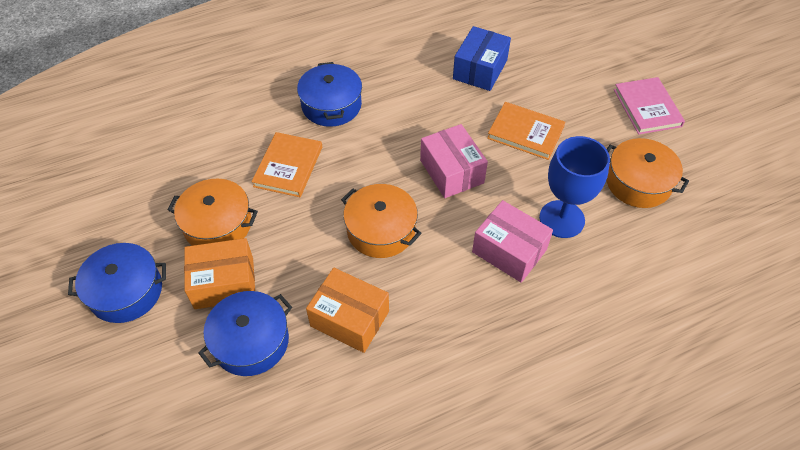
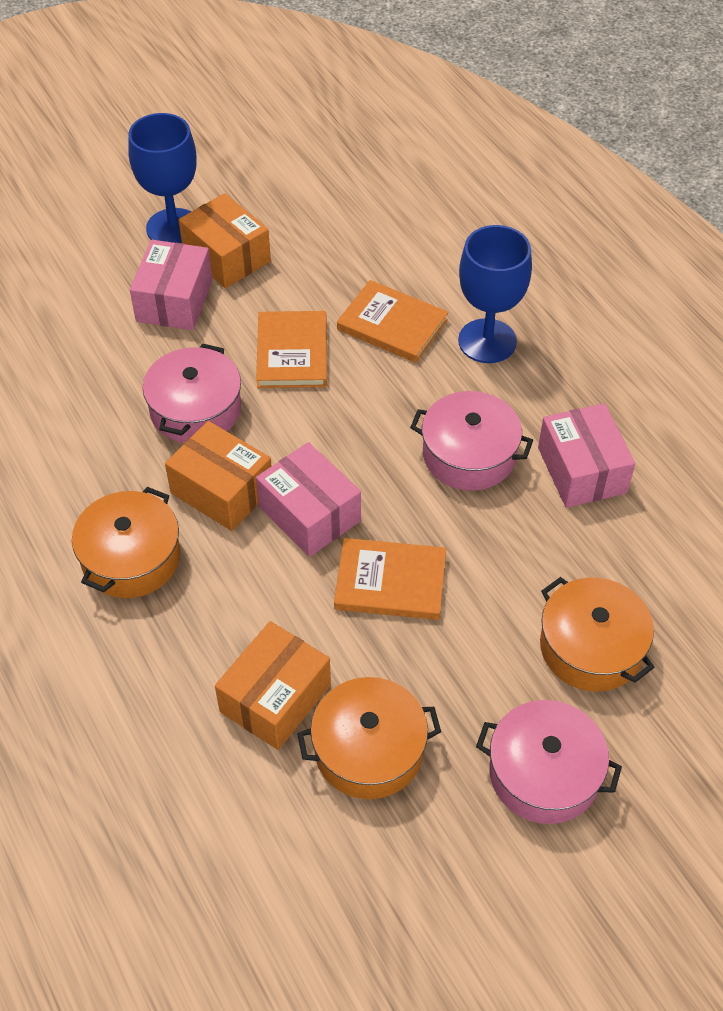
blue box: [453,26,511,91] = 1 -> none = 0
blue goblet: [539,136,610,238] = 1 -> [128,113,197,243] [458,225,532,363] = 2
blue pot: [68,243,166,323] [199,291,292,376] [297,62,362,127] = 3 -> none = 0
orange book: [252,132,322,197] [487,102,565,160] = 2 -> [256,311,327,388] [334,538,446,620] [337,280,449,363] = 3
orange box: [184,238,255,309] [306,268,389,353] = 2 -> [165,421,271,531] [179,193,271,288] [215,621,331,750] = 3
pink book: [614,77,685,135] = 1 -> none = 0
pink box: [420,124,488,198] [472,200,553,283] = 2 -> [130,240,213,330] [256,442,361,557] [538,403,636,508] = 3
pink pot: none = 0 -> [143,343,241,443] [410,391,533,491] [476,700,622,824] = 3

